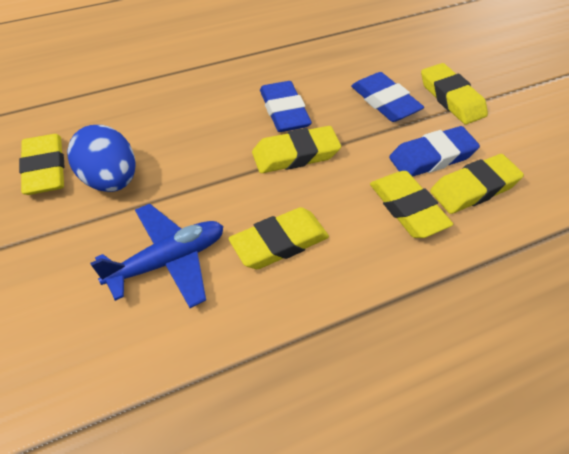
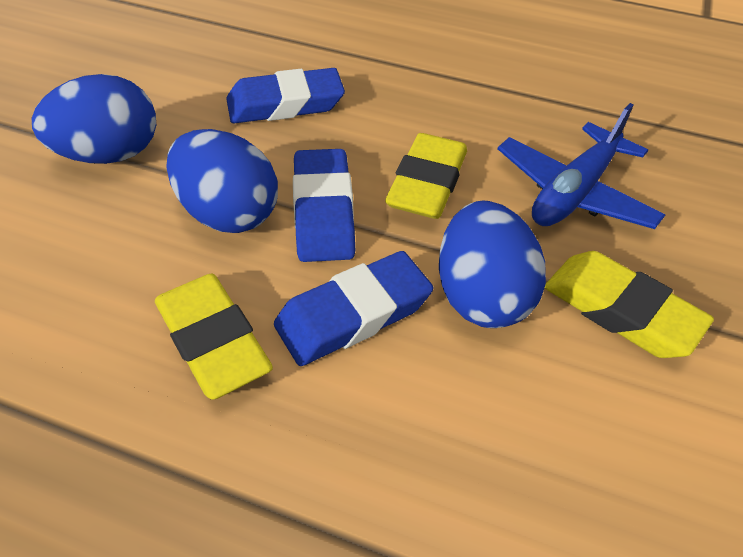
blue egg: [67,125,135,192] = 1 -> [32,74,156,164] [166,129,278,233] [439,201,546,328] = 3
yellow eraser: [19,134,65,195] [228,207,329,269] [252,126,341,173] [370,171,453,238] [421,63,488,125] [430,154,524,214] = 6 -> [155,273,273,400] [385,133,467,219] [545,251,714,358] = 3

